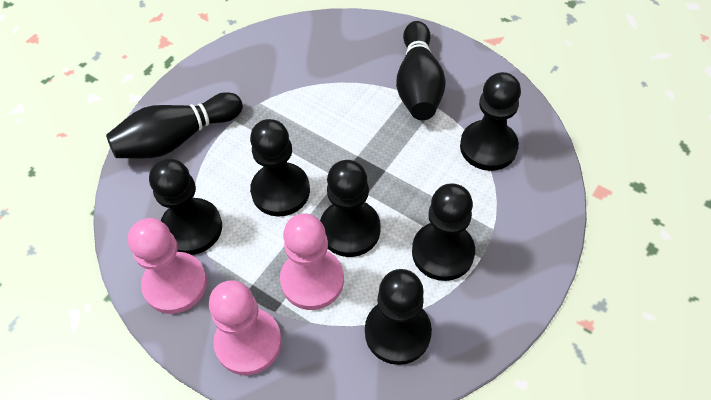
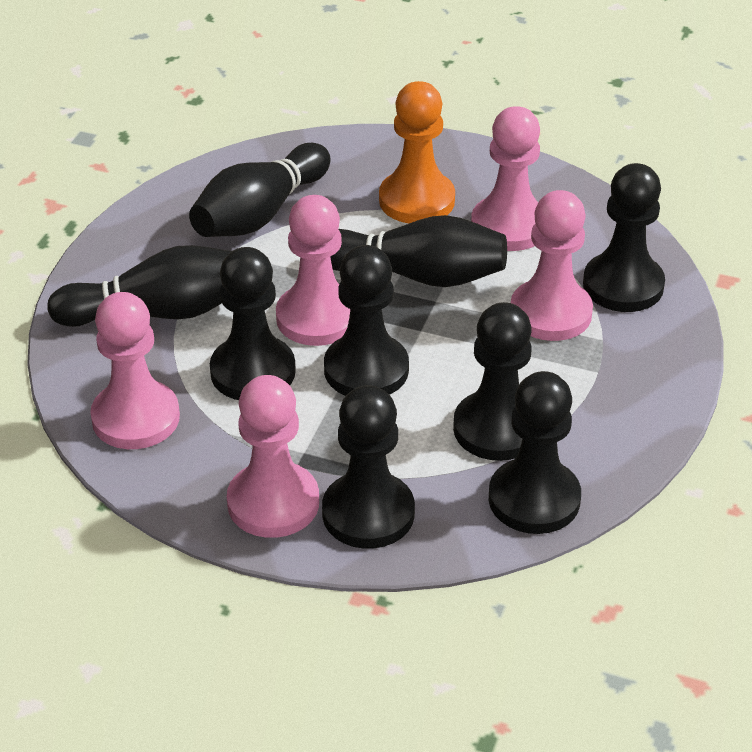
black bowling pin: [106,92,243,159] [396,21,446,120] = 2 -> [47,245,232,327] [189,143,331,237] [330,215,507,287] = 3
orange pawn: none = 0 -> [379,81,455,223] = 1
pink pawn: [128,218,207,314] [209,280,282,375] [280,214,344,310] = 3 -> [90,292,180,449] [227,375,319,538] [276,195,350,346] [471,106,540,251] [511,190,593,341] = 5

